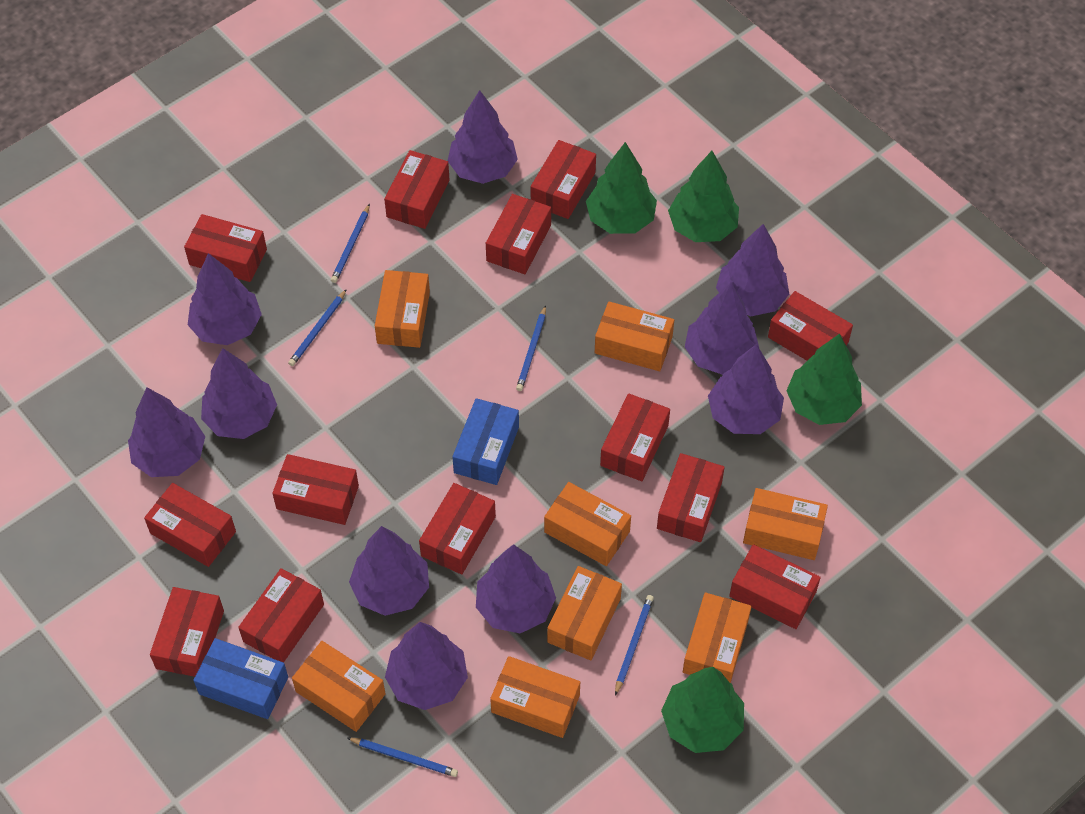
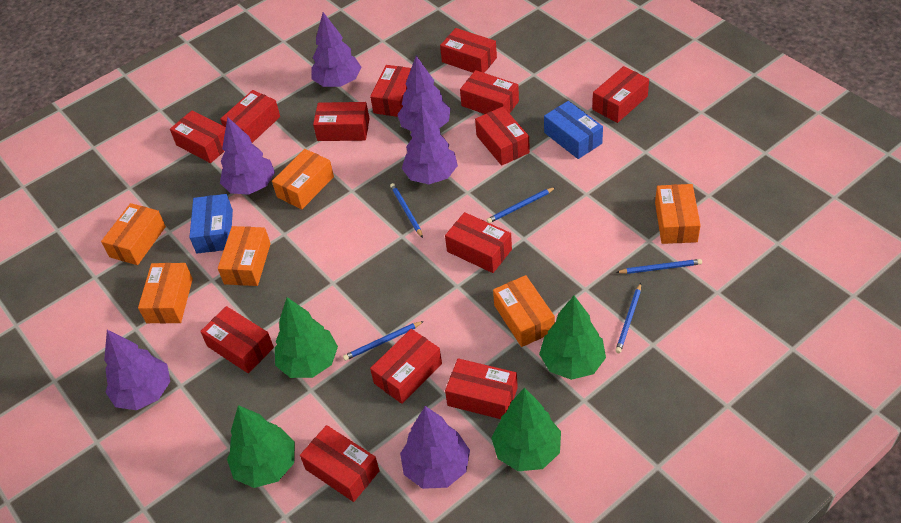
orange box: [292,641,386,732] [375,270,430,348] [490,656,580,738] [544,482,631,566] [547,566,622,660] [595,301,674,371] [683,593,752,683] [743,488,828,560] = 8 -> [101,203,166,265] [138,263,193,324] [218,226,271,286] [272,149,334,209] [493,275,555,347] [655,184,701,244] = 6
purple tree: [128,387,205,477] [188,253,262,345] [201,348,277,439] [349,526,429,616] [385,622,468,710] [448,90,518,184] [476,544,556,633] [685,283,759,375] [708,344,784,434] [716,224,789,316] = 10 -> [104,330,170,410] [220,117,275,195] [311,12,361,87] [397,56,451,131] [400,406,470,489] [402,105,458,184] = 6

